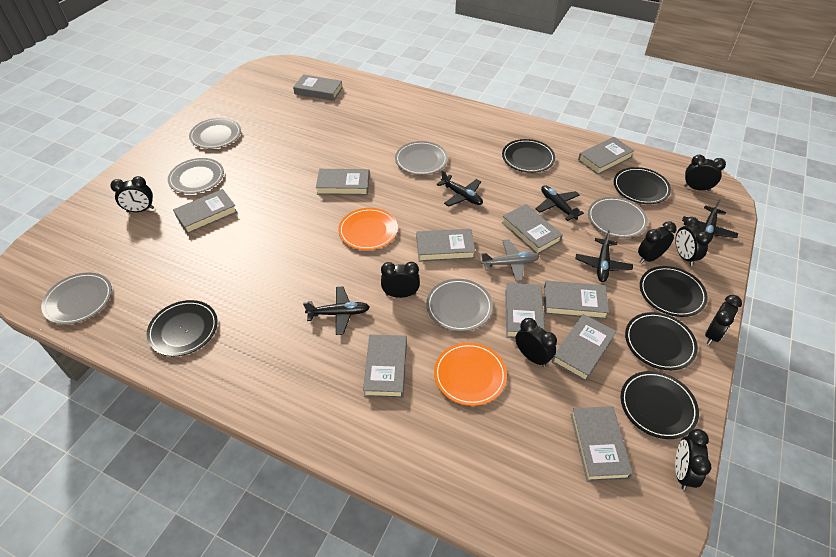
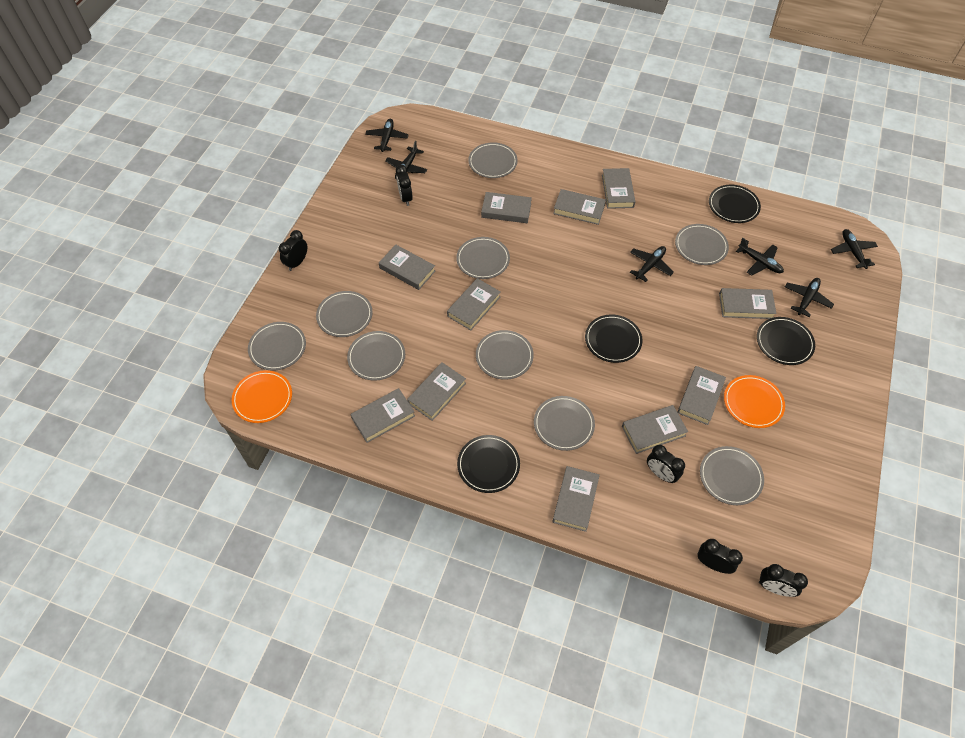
black clock: [110,176,154,213] [381,262,420,298] [516,318,557,367] [638,221,677,264] [675,217,711,266] [675,429,711,490] [684,155,726,191] [705,295,742,345] = 8 -> [279,230,307,271] [396,165,413,206] [647,445,685,483] [698,539,743,574] [759,564,808,597] = 5
black plane: [303,286,370,335] [437,170,483,206] [536,186,584,221] [575,230,633,282] [682,199,738,242] = 5 -> [365,119,409,152] [385,141,427,180] [630,246,674,282] [736,238,784,276] [785,278,834,317] [831,229,878,269] = 6
black plate: [147,300,218,356] [502,139,555,173] [614,167,671,204] [621,371,699,439] [625,312,698,370] [640,266,708,317] = 6 -> [457,435,520,493] [585,315,643,363] [709,185,761,223] [757,317,815,365] = 4
grey plane: [481,239,540,281] = 1 -> none = 0
grey plate: [41,272,112,324] [168,158,224,194] [189,118,241,149] [395,141,448,175] [426,279,493,332] [588,197,648,238] = 6 -> [248,322,306,370] [316,291,373,337] [347,331,405,381] [456,237,510,279] [468,142,518,178] [476,330,534,380] [534,396,595,451] [675,224,729,265] [700,446,764,505] = 9

